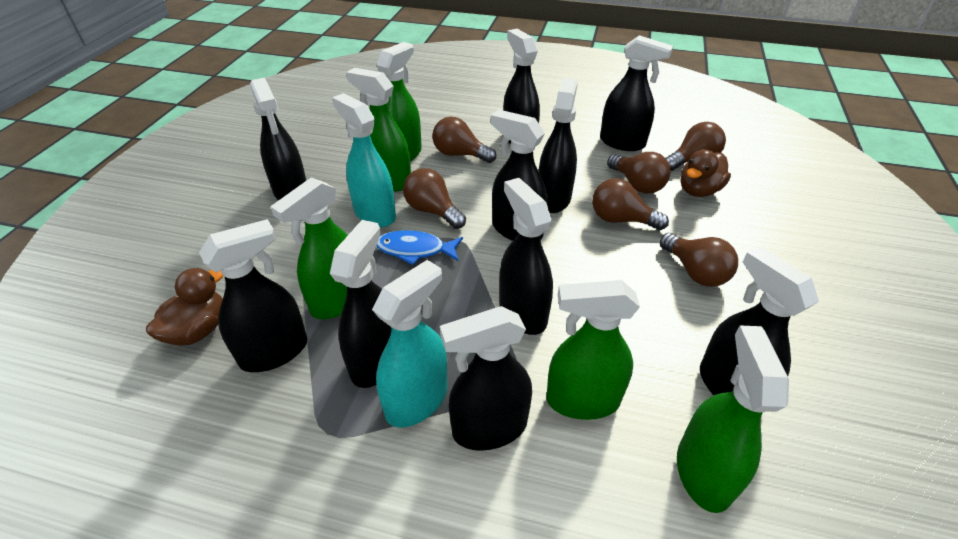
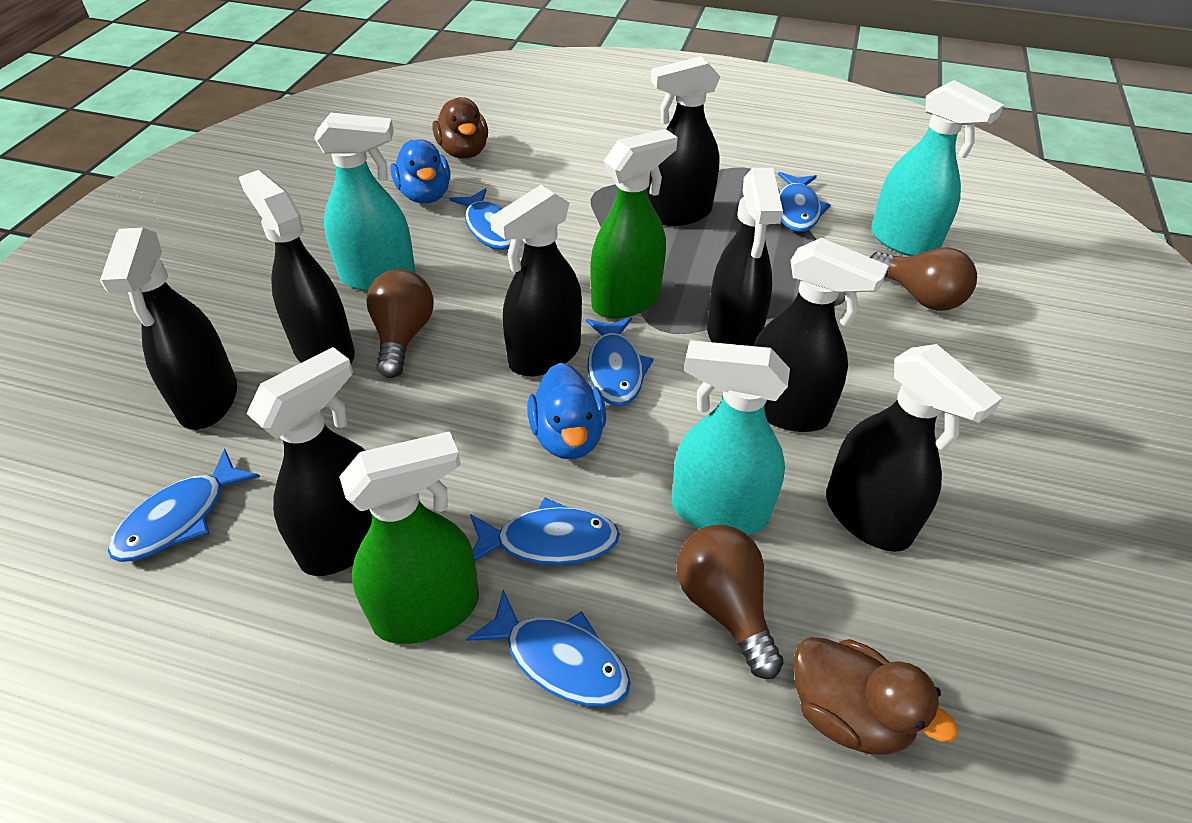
black spray bottle: [199,219,308,372] [250,77,306,200] [330,220,392,388] [440,306,532,451] [491,110,548,241] [499,178,553,335] [503,29,540,144] [538,78,578,213] [600,35,673,151] [700,246,819,395] = 10 -> [100,228,237,430] [239,170,355,364] [246,347,372,576] [490,185,582,376] [647,56,720,226] [707,168,783,346] [754,238,889,432] [826,344,1002,552] = 8
blue duck: none = 0 -> [390,139,450,204] [527,363,606,459] = 2
blue fish: [376,230,463,265] = 1 -> [108,449,260,562] [450,188,511,250] [466,590,631,707] [470,497,620,565] [586,317,654,406] [778,172,831,232] = 6
brown light bulb: [403,168,466,229] [432,117,496,163] [592,178,669,230] [607,152,671,194] [660,233,738,287] [666,122,726,171] = 6 -> [366,269,434,378] [676,525,784,679] [870,247,977,311] = 3
green spray bottle: [270,177,348,319] [346,68,411,191] [376,42,422,162] [546,280,640,420] [677,325,789,513] = 5 -> [339,431,479,644] [590,129,678,319] = 2
turquoise spray bottle: [332,93,396,228] [372,260,448,428] = 2 -> [314,113,416,291] [672,340,790,535] [871,80,1004,256] = 3

